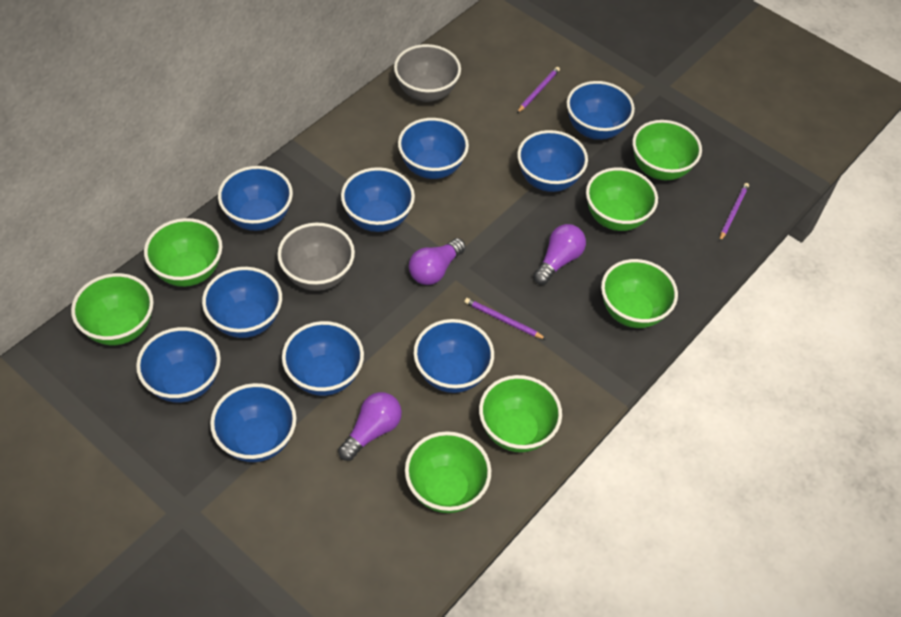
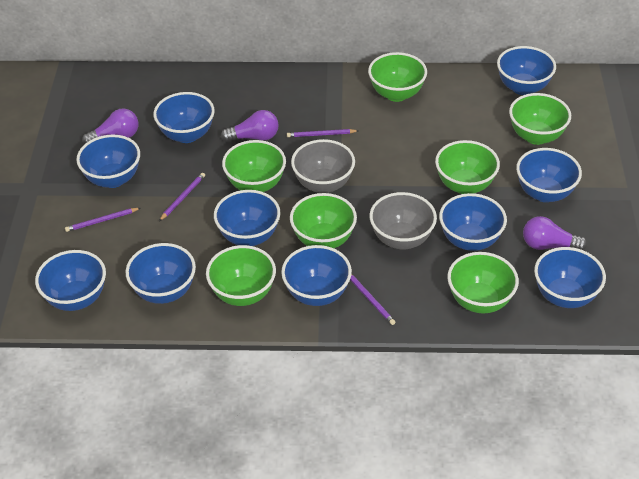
purple pencil: [464,298,546,339] [517,67,560,113] [719,183,749,242] = 3 -> [65,208,140,232] [159,173,205,221] [287,129,358,137] [350,274,396,325] = 4

